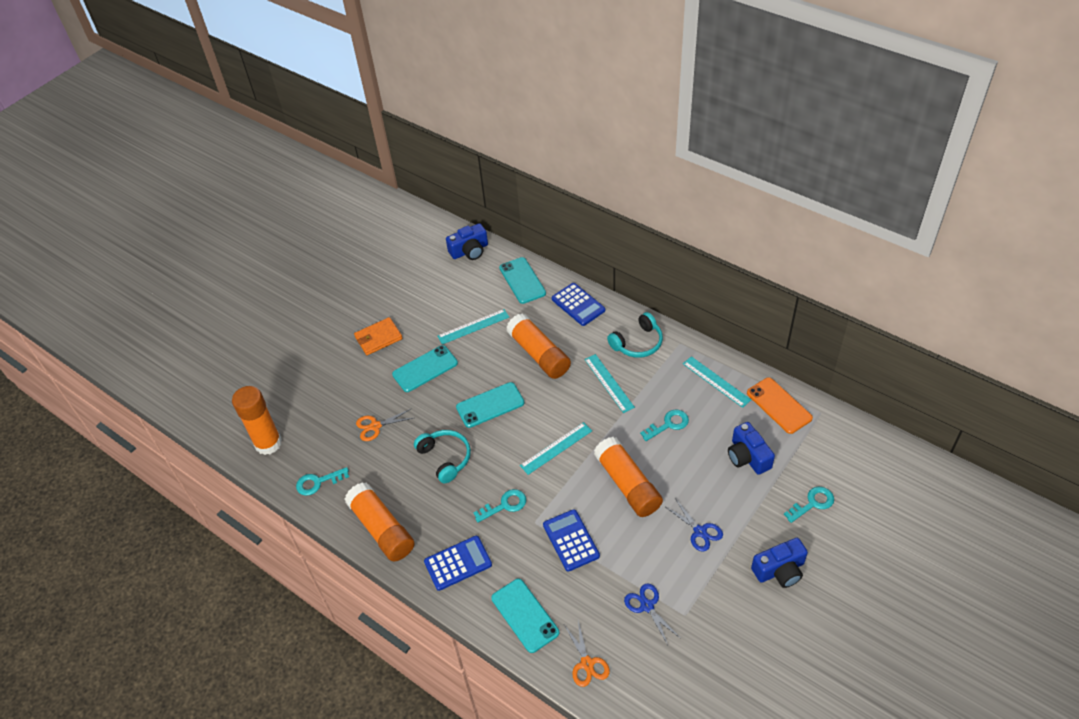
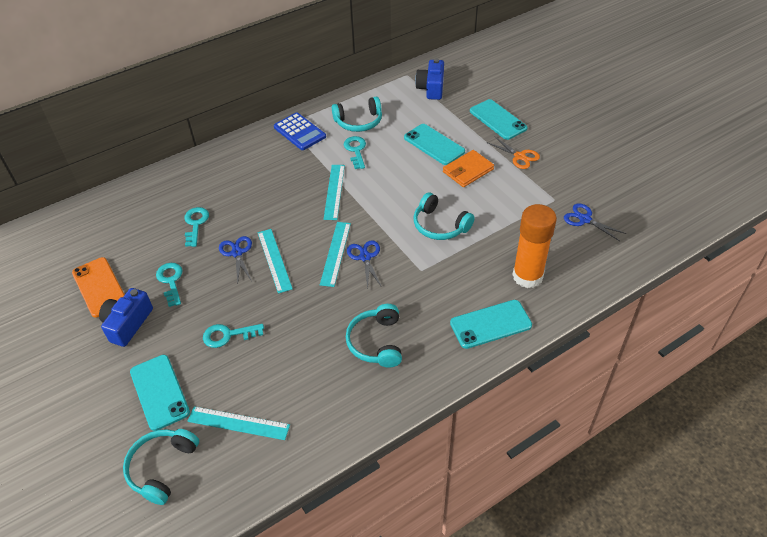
blue calculator: [424,536,492,591] [543,509,600,572] [552,283,605,326] = 3 -> [274,113,326,150] = 1
blue camera: [446,223,488,260] [728,422,775,475] [751,538,808,588] = 3 -> [99,288,153,347] [415,59,444,100] = 2
blue scissors: [624,583,680,645] [666,498,723,551] = 2 -> [219,236,252,284] [347,240,382,289] [564,203,626,241] = 3
orange glue stick: [232,386,282,455] [345,482,414,561] [506,314,571,379] [594,437,663,517] = 4 -> [513,204,557,288] = 1
orange scissors: [356,409,413,441] [564,621,610,687] = 2 -> [486,136,540,169] = 1
turquoise headphones: [414,430,471,483] [607,312,663,358] = 2 -> [123,429,199,505] [332,97,382,132] [346,304,402,368] [414,192,475,240] = 4

